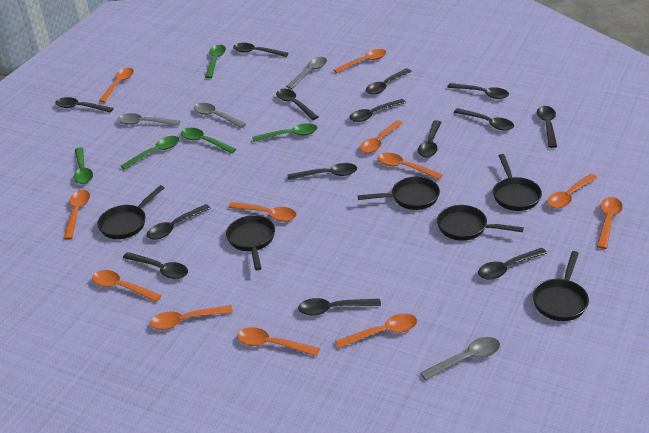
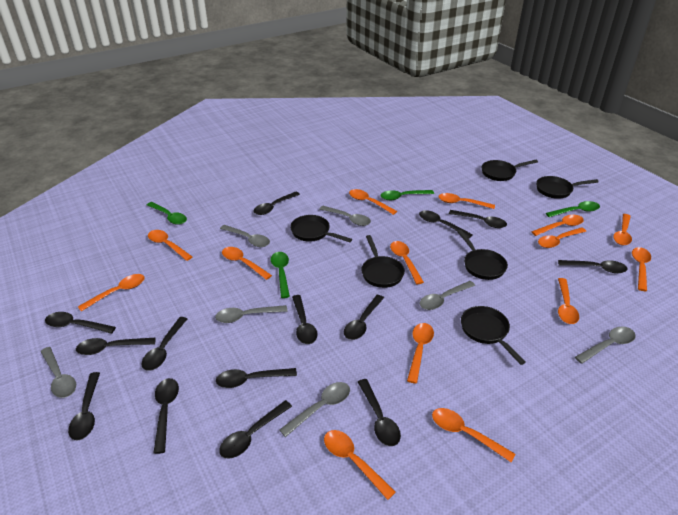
green spoon: [74,147,93,184] [121,136,179,170] [181,128,236,154] [205,45,226,78] [252,123,317,142] = 5 -> [147,202,187,225] [271,252,290,298] [381,190,434,200] [546,201,600,217] = 4
grey spoon: [118,113,180,126] [194,103,246,128] [286,57,327,89] [420,337,500,380] = 4 -> [41,347,76,398] [215,305,288,323] [220,225,270,247] [279,382,350,437] [319,206,371,226] [420,281,475,310] [575,326,636,364] = 7
orange spoon: [63,190,90,239] [92,270,162,302] [99,68,134,103] [150,305,233,330] [229,202,297,221] [237,327,320,356] [334,49,386,73] [335,314,417,348] [360,120,403,153] [378,153,443,179] [547,174,598,208] [597,197,623,249] = 12 -> [78,274,145,311] [148,230,192,261] [222,247,272,280] [324,430,396,500] [349,189,397,215] [390,241,424,284] [407,323,434,384] [432,408,516,462] [438,193,495,209] [531,215,584,236] [538,227,586,248] [558,278,579,324] [613,214,632,245] [632,247,651,291] = 14

